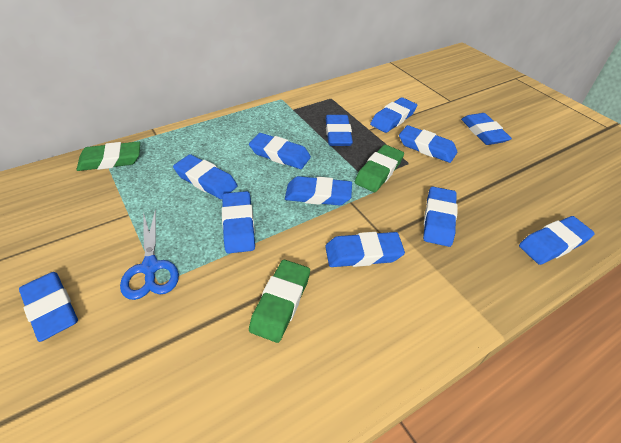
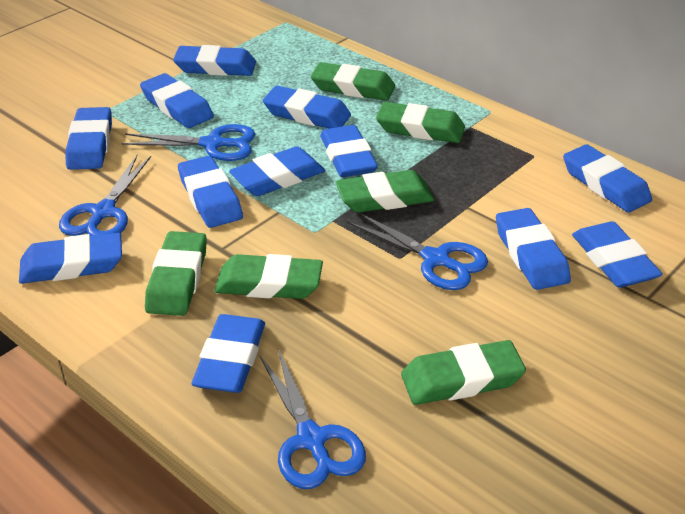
blue scissors: [120,209,179,300] = 1 -> [59,155,151,236] [122,124,255,161] [260,349,366,489] [347,212,488,290] = 4
green eraser: [77,141,140,171] [249,260,310,343] [355,145,404,192] = 3 -> [145,231,207,316] [215,254,323,299] [311,62,395,101] [336,170,434,213] [376,102,465,143] [401,340,526,405] = 6

